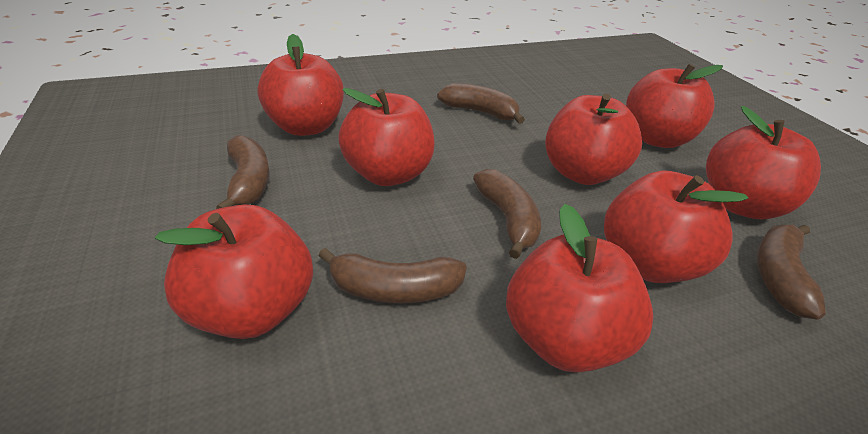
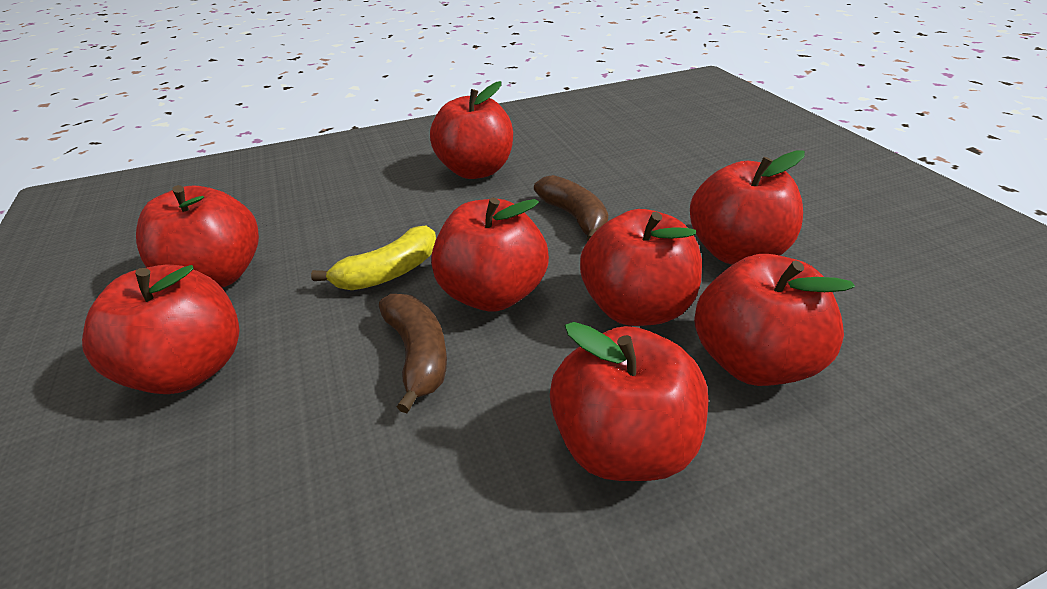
brown banana: [216,135,269,209] [318,248,467,303] [437,83,525,124] [473,169,541,259] [756,225,826,320] = 5 -> [379,294,447,413] [534,175,608,241] = 2
yellow banana: none = 0 -> [311,225,436,290] = 1

